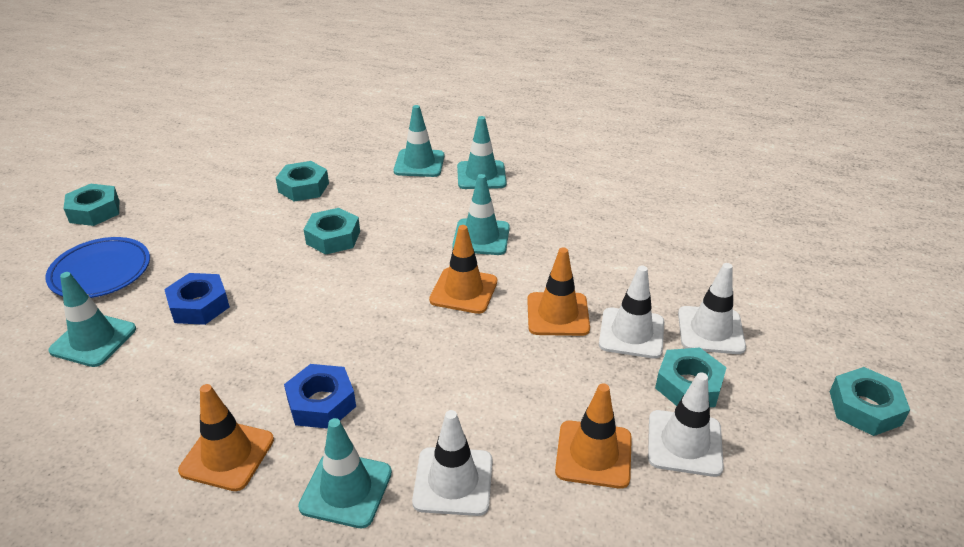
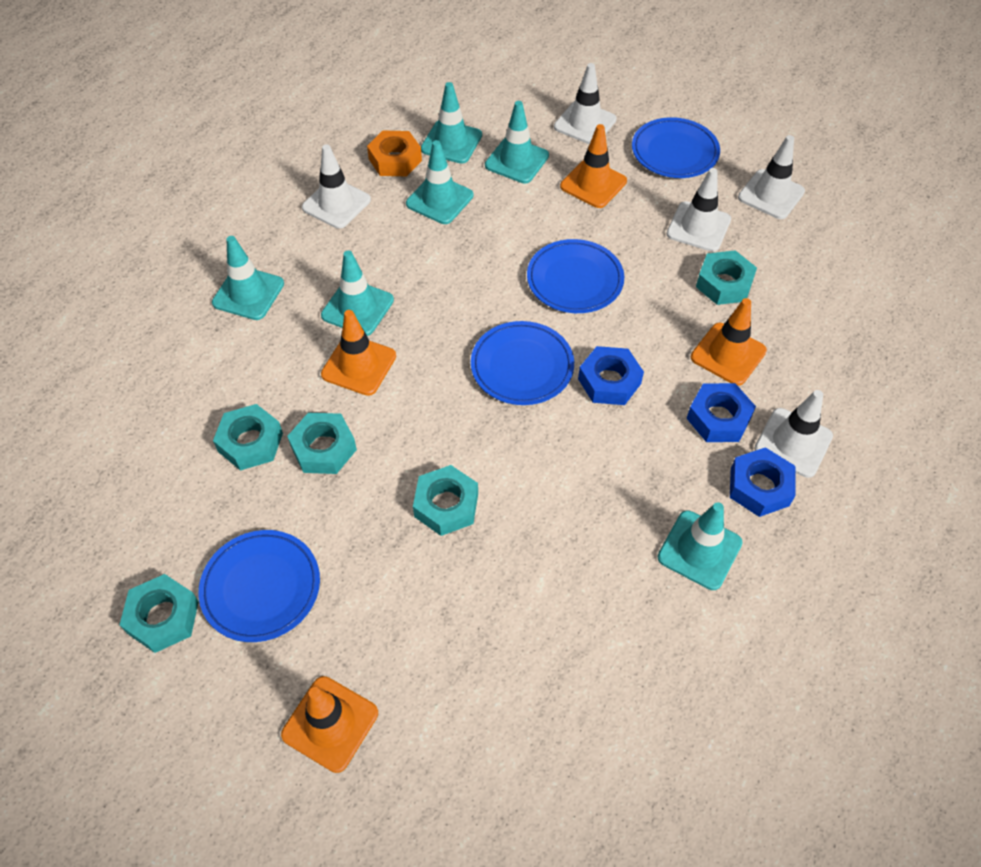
blue nut: [164,273,230,325] [284,364,356,429] = 2 -> [578,346,644,405] [686,383,756,442] [730,447,796,517] = 3
blue plate: [45,237,150,298] = 1 -> [199,530,320,642] [471,321,574,405] [527,239,624,313] [632,117,720,178] = 4
orange nut: none = 0 -> [367,131,422,176] = 1
turquoise traffic cone: [48,272,136,367] [298,418,392,528] [394,105,444,177] [452,174,510,255] [457,116,507,189] = 5 -> [212,236,284,320] [321,251,394,336] [406,140,473,224] [421,82,482,164] [485,101,549,184] [658,502,743,590] = 6
white traffic cone: [412,410,493,516] [599,266,664,359] [648,372,724,477] [678,263,746,354] = 4 -> [302,144,371,229] [554,63,617,145] [667,168,731,252] [738,135,805,219] [754,390,833,478] = 5

